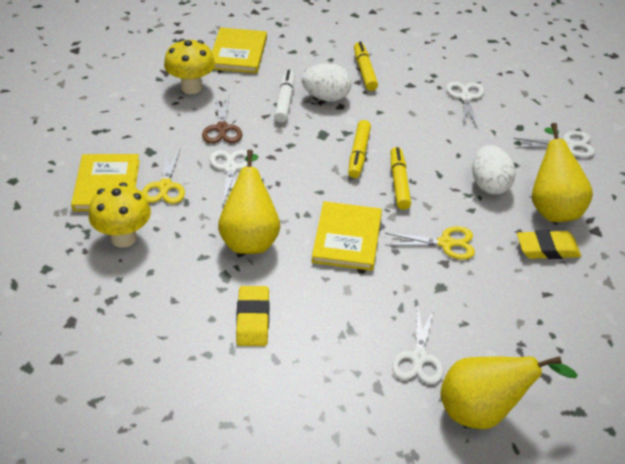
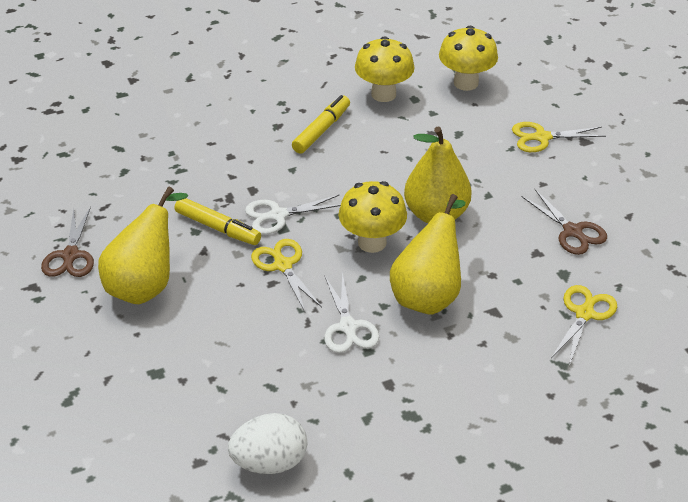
brown scissors: [202,96,242,143] = 1 -> [41,206,94,277] [522,189,607,255] = 2
white egg: [302,63,352,102] [472,145,516,195] = 2 -> [228,413,307,474] = 1
white marker: [274,70,295,123] = 1 -> none = 0
white scissors: [210,150,248,205] [392,307,444,384] [447,82,484,129] [513,131,595,158] = 4 -> [245,194,341,235] [324,272,379,353] = 2
yellow book: [71,154,140,211] [212,27,267,73] [312,201,382,271] = 3 -> none = 0
yellow eraser: [236,286,269,346] [517,230,581,259] = 2 -> none = 0
yellow marker: [348,120,371,178] [354,41,378,91] [391,147,411,210] = 3 -> [175,198,261,245] [292,95,350,154] = 2
yellow mushroom: [89,182,151,248] [164,39,215,94] = 2 -> [339,181,407,253] [355,36,415,102] [439,26,498,91] = 3
yellow scissors: [142,148,185,204] [385,226,475,260] = 2 -> [251,239,322,312] [512,122,606,152] [551,285,617,366] = 3

